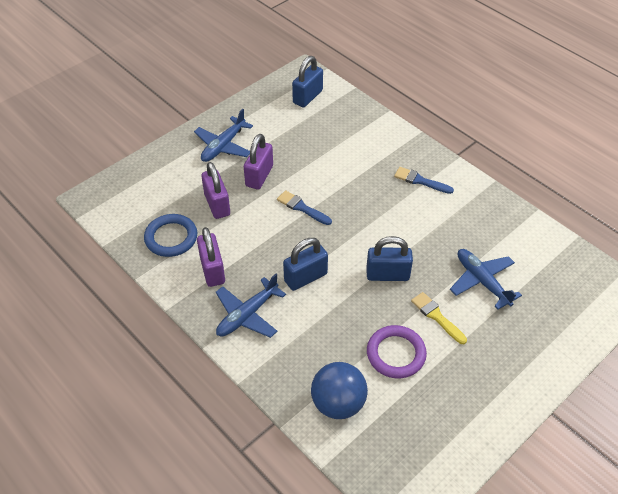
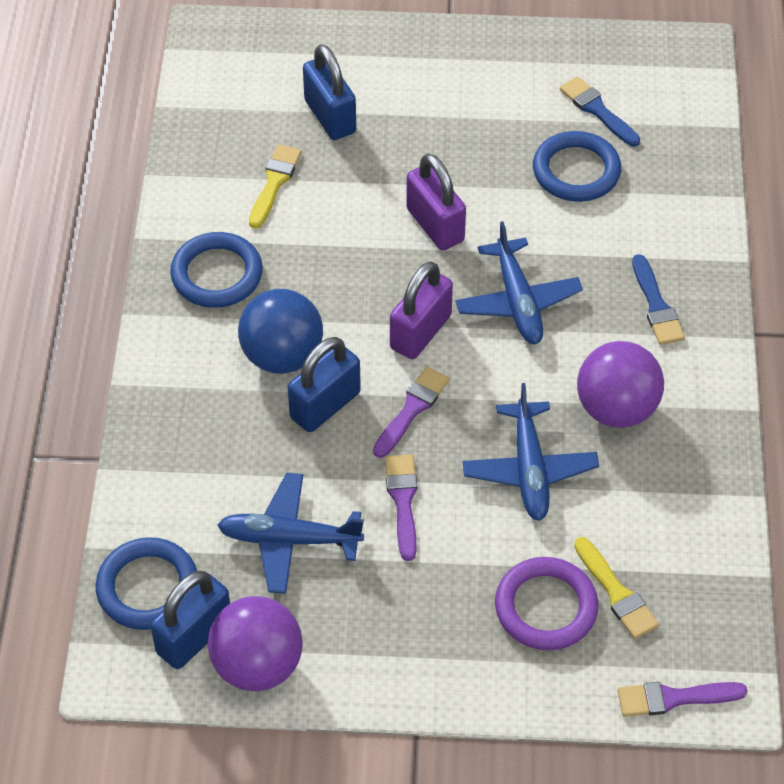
blue ring: [144,214,197,257] = 1 -> [96,537,197,630] [170,232,263,308] [533,131,621,202] = 3
purple ball: none = 0 -> [208,596,303,691] [577,341,664,428] = 2
purple brush: none = 0 -> [373,367,450,458] [385,454,417,561] [618,682,747,717] = 3
purple padlock: [197,227,225,287] [201,162,230,219] [244,134,273,190] = 3 -> [390,261,453,359] [406,154,466,250] = 2
yellow brush: [411,292,467,344] = 1 -> [249,144,302,229] [574,537,659,639] = 2

